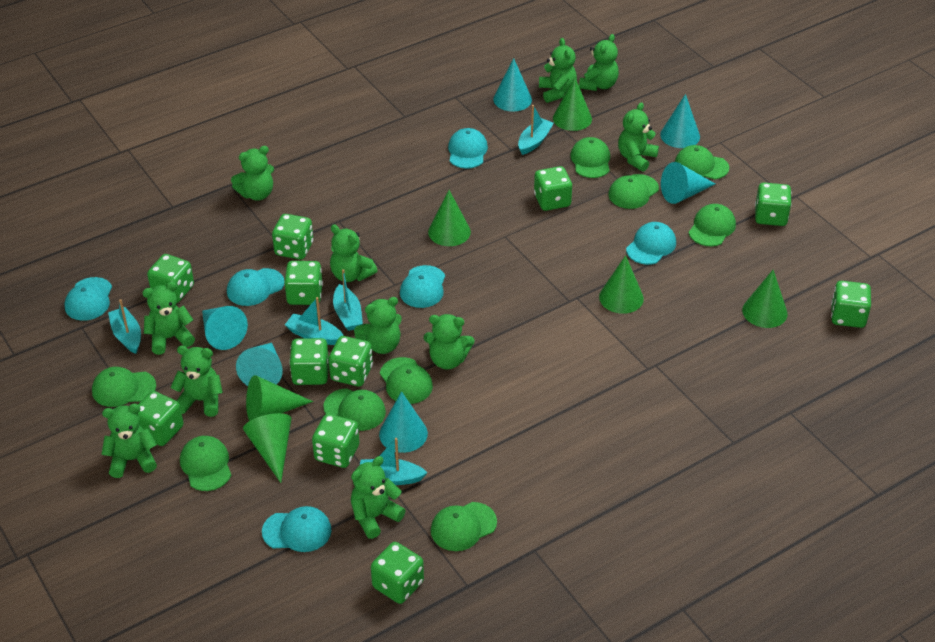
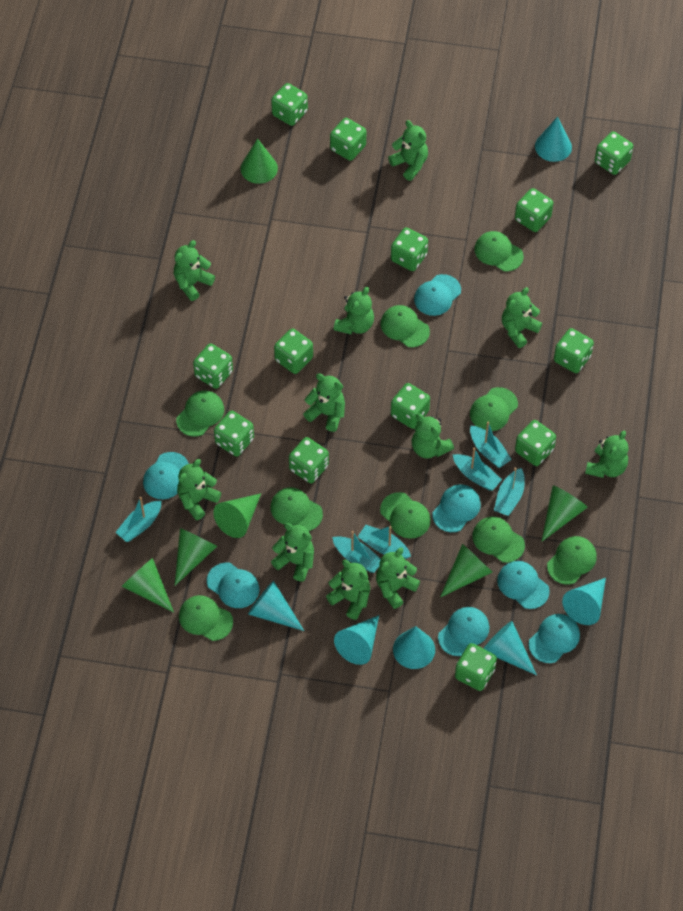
green dice: [138,391,183,446] [147,254,194,303] [272,214,313,260] [284,261,323,305] [289,338,329,385] [312,414,359,468] [329,336,373,386] [371,542,424,604] [534,166,572,211] [755,183,792,226] [831,281,871,328] = 11 -> [193,343,233,389] [214,411,254,457] [271,83,308,126] [274,329,313,374] [289,437,329,483] [330,118,366,161] [391,227,428,271] [391,383,430,429] [455,643,497,691] [515,188,553,232] [515,420,556,466] [554,328,594,373] [595,131,633,175] = 13
turquoise boat: [108,299,141,354] [285,297,344,345] [333,269,363,331] [360,438,427,485] [518,105,554,155] = 5 -> [115,497,162,542] [332,531,381,573] [358,525,411,559] [453,448,502,491] [470,422,512,468] [494,467,525,516] = 6
turquoise cap: [64,277,112,321] [227,268,284,306] [262,506,331,552] [400,265,445,308] [448,128,488,169] [626,222,676,265] = 6 -> [143,452,189,499] [207,562,259,608] [414,274,461,316] [432,484,481,532] [438,607,489,656] [497,561,550,609] [529,614,580,663] = 7

